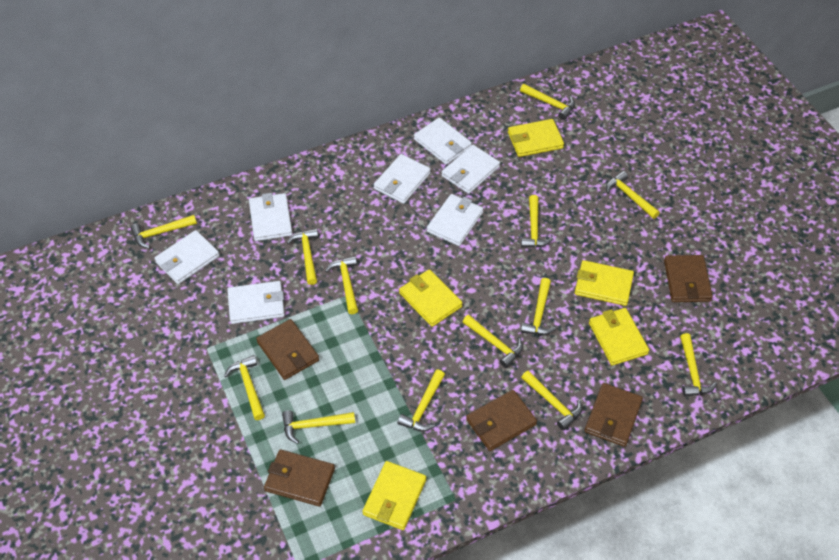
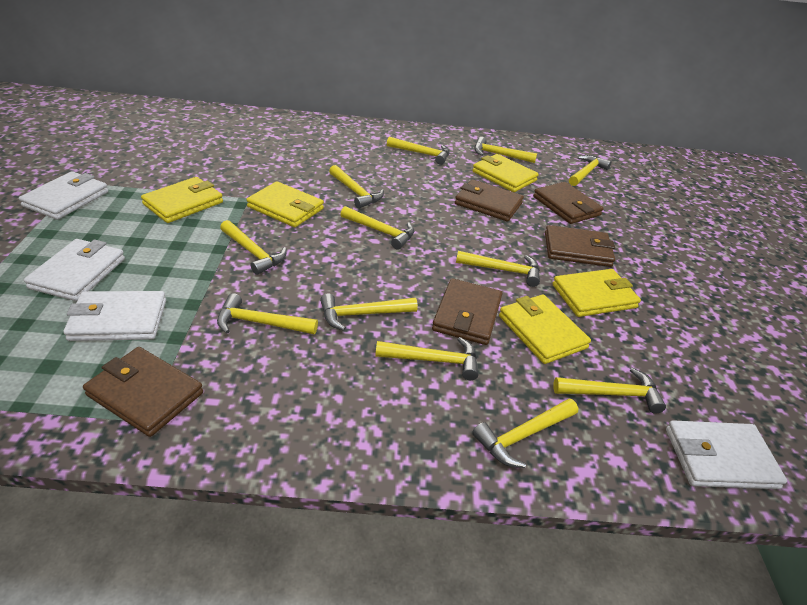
white wallet: [154,230,220,284] [227,281,285,324] [249,193,292,241] [374,154,431,204] [414,117,472,165] [427,194,483,246] [442,145,500,194] = 7 -> [19,171,108,220] [24,239,125,301] [63,291,166,341] [666,420,787,489] = 4
yellow hammer: [131,215,197,249] [224,355,265,420] [282,410,355,444] [287,228,318,285] [325,256,358,314] [397,369,445,431] [463,315,523,368] [520,84,575,120] [521,195,553,248] [521,278,556,335] [521,370,582,430] [606,171,660,219] [680,333,717,397] = 13 -> [217,293,318,334] [220,220,286,275] [320,293,418,331] [329,165,384,209] [340,206,414,250] [375,337,478,380] [387,137,449,165] [456,251,540,287] [472,399,578,468] [474,137,537,163] [553,368,666,414] [569,155,611,186] = 12

